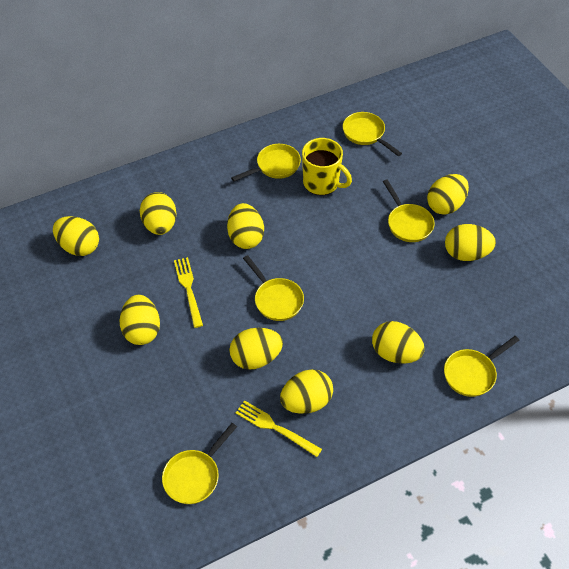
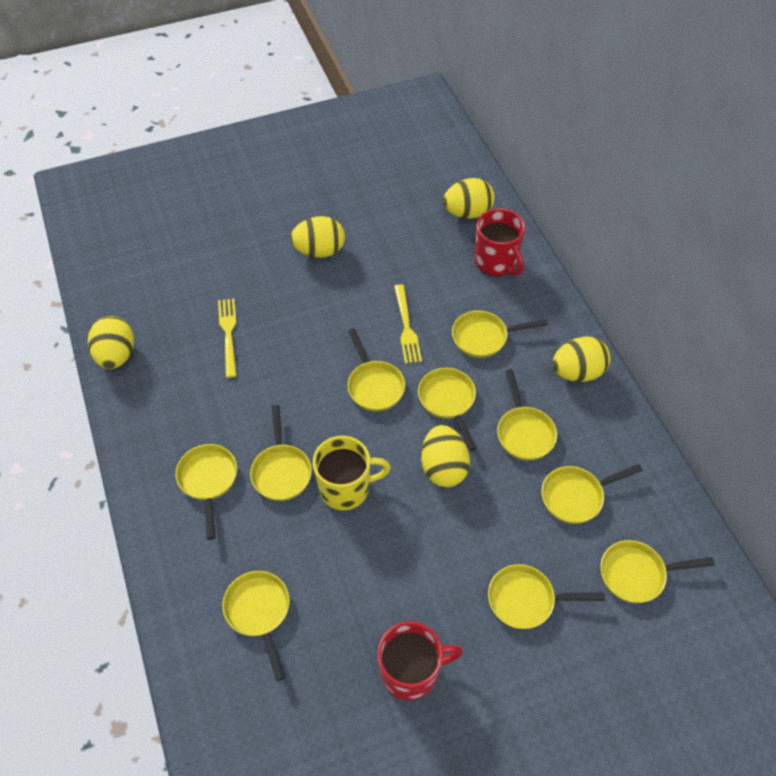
red mug: none = 0 -> [377,621,463,701] [475,208,525,276] = 2
yellow egg: [53,216,99,256] [120,295,160,345] [140,192,177,235] [227,203,264,249] [229,328,283,370] [280,369,333,414] [372,321,425,364] [427,174,469,215] [445,224,496,261] = 9 -> [88,316,134,369] [290,216,345,258] [421,425,470,487] [443,178,495,219] [552,336,611,382] = 5
yellow pan: [162,423,237,504] [231,144,301,181] [243,255,304,321] [343,112,402,156] [383,179,435,242] [444,336,519,397] = 6 -> [176,444,237,540] [222,571,290,681] [250,405,312,501] [347,328,405,411] [418,368,477,451] [452,310,547,358] [488,564,605,629] [497,369,557,461] [541,464,643,524] [601,540,715,603] = 10

